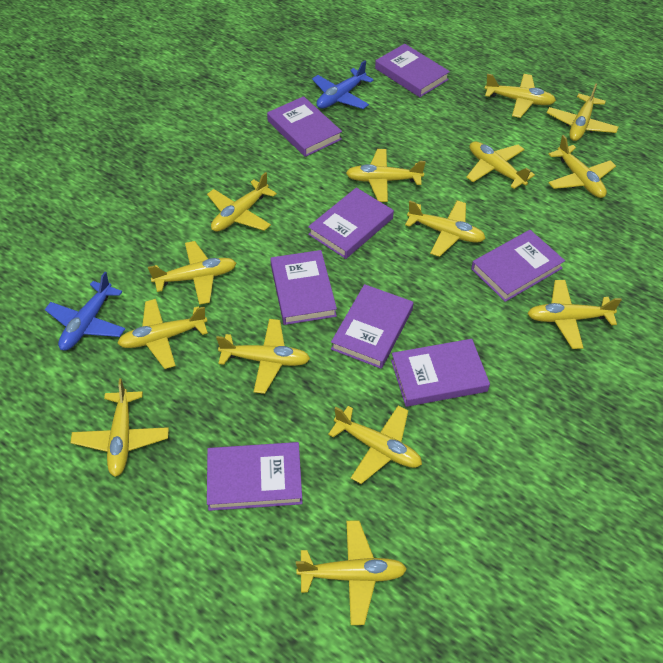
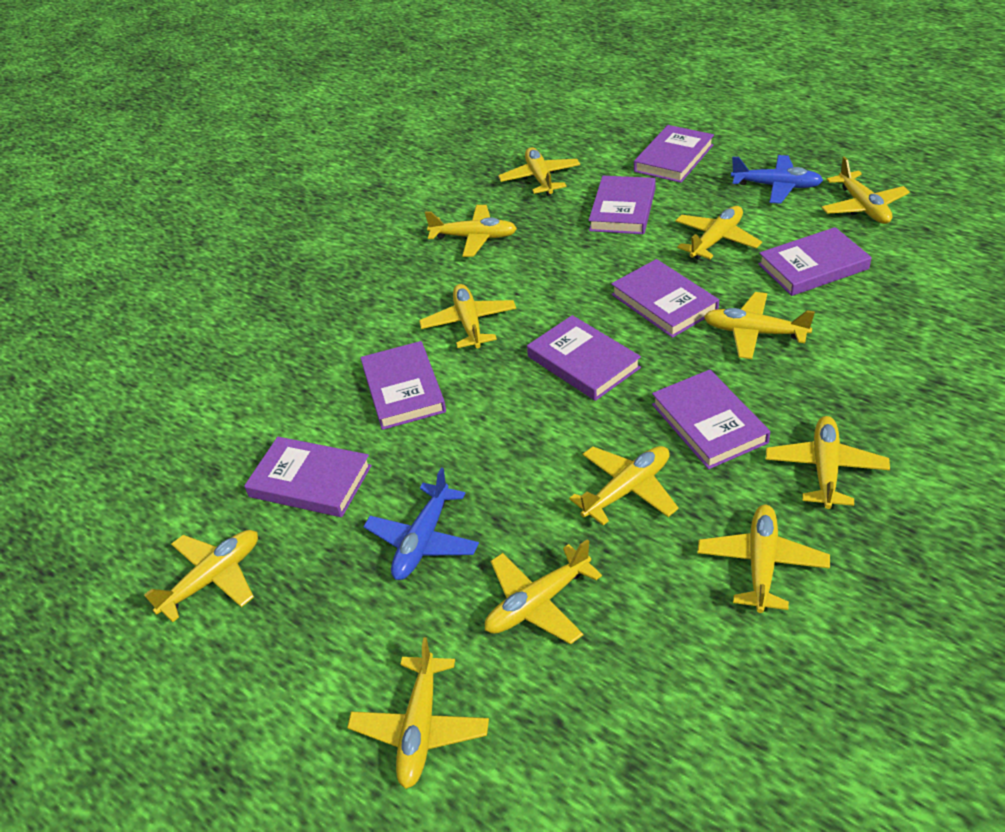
yellow plane: [70,378,169,477] [117,299,208,369] [148,241,236,305] [207,172,277,232] [216,319,310,394] [296,520,407,625] [328,405,422,484] [346,149,426,202] [405,200,486,257] [466,141,535,189] [484,74,556,118] [527,280,622,349] [547,84,619,141] [548,135,616,198] = 14 -> [144,530,258,622] [347,637,489,789] [419,284,516,348] [425,205,517,257] [485,539,602,644] [498,147,580,196] [569,446,679,525] [675,206,762,260] [697,505,830,613] [704,292,815,359] [766,416,890,509] [821,156,910,224] = 12

